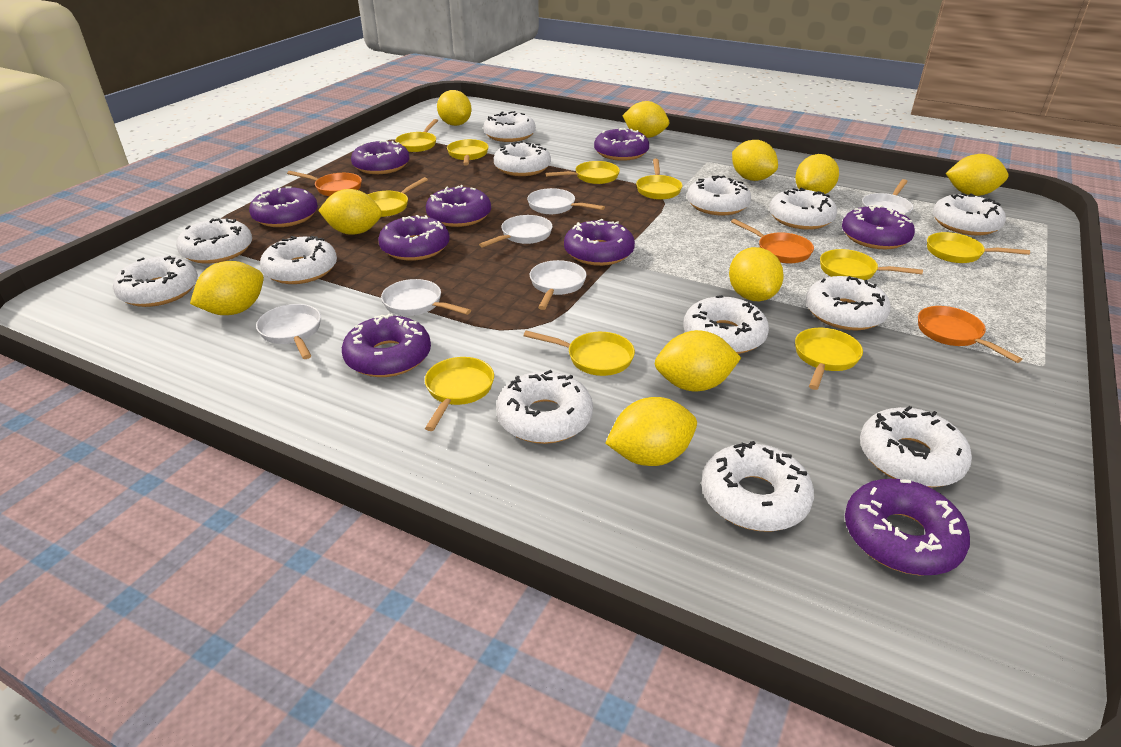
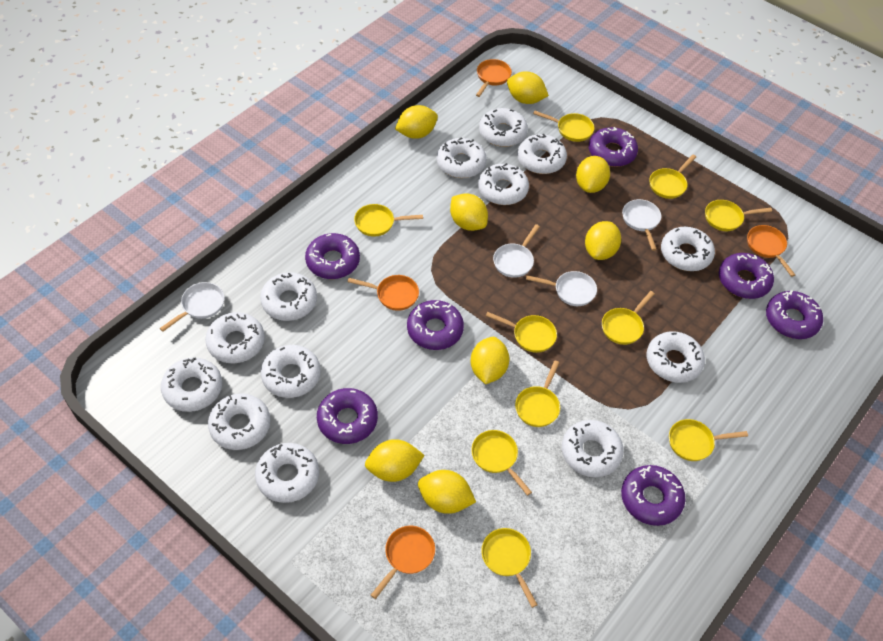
orange pan: [287,171,362,197] [731,219,814,263] [918,306,1022,363] = 3 -> [348,275,419,311] [371,526,435,599] [476,59,512,97] [747,225,795,277] = 4
purple donut: [249,186,318,227] [342,313,431,377] [351,140,410,174] [378,215,450,261] [426,185,491,227] [564,219,635,266] [594,128,649,161] [842,205,915,249] [845,479,970,575] = 9 -> [305,233,360,279] [317,388,378,444] [407,300,464,350] [589,127,638,167] [621,465,686,526] [719,253,774,299] [766,291,823,339] = 7
white pan: [256,304,321,359] [381,279,471,316] [479,215,553,248] [527,188,605,214] [530,260,586,310] [862,179,913,216] = 6 -> [160,282,224,332] [493,224,540,278] [526,271,597,306] [622,199,661,251] = 4
yellow lemon: [190,261,264,315] [318,189,382,235] [437,90,472,126] [605,397,697,466] [622,101,669,138] [655,330,741,391] [729,247,784,301] [732,140,778,181] [795,154,839,194] [946,154,1009,196] = 10 -> [365,439,425,482] [395,105,438,139] [418,470,476,514] [450,193,488,231] [471,337,509,384] [507,71,549,104] [576,156,610,193] [585,221,621,260] = 8

